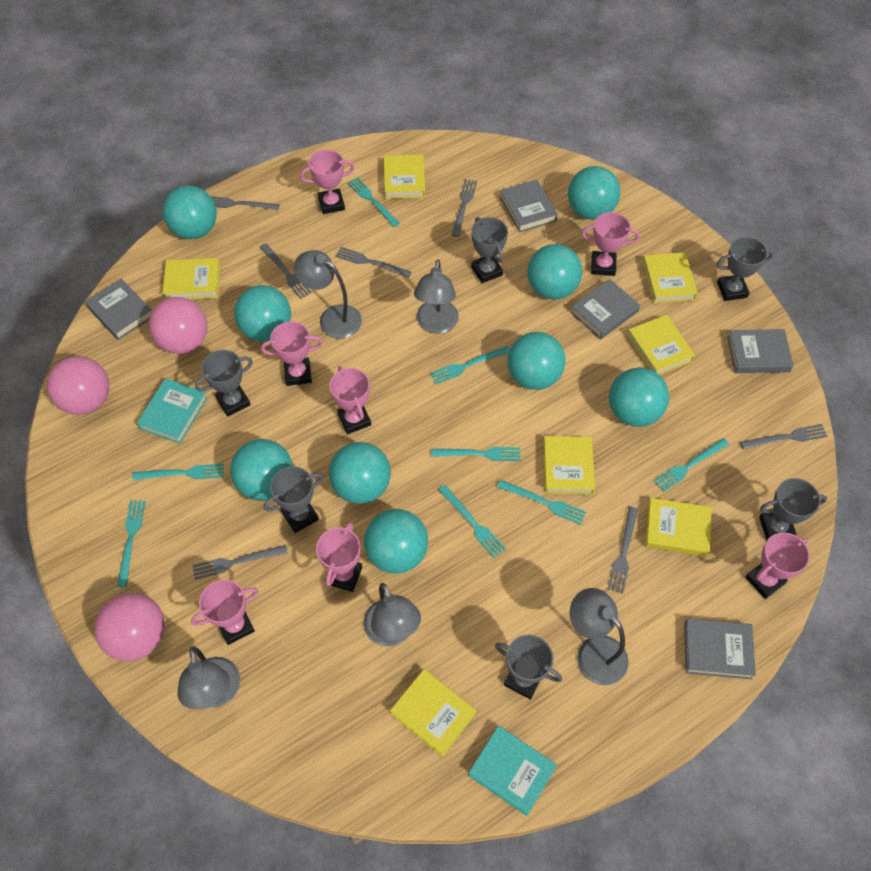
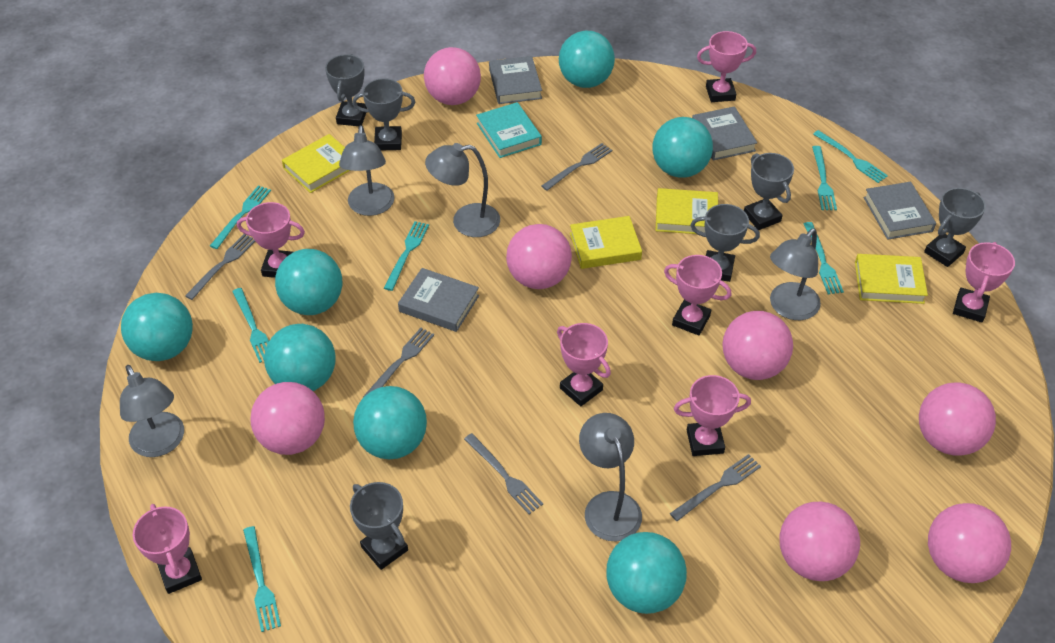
grey book: [85,279,151,340] [500,180,558,233] [570,279,640,340] [684,618,756,679] [727,329,794,373] = 5 -> [398,268,479,332] [489,56,542,104] [692,106,757,160] [864,182,936,240] = 4
grey fork: [192,545,288,580] [211,196,280,210] [260,243,312,299] [335,247,412,278] [452,179,477,237] [607,506,638,594] [740,424,827,450] = 7 -> [185,234,255,300] [363,328,434,398] [464,433,543,514] [541,143,612,191] [670,454,761,521] = 5
pink ball: [47,356,109,415] [94,593,165,662] [149,297,207,354] = 3 -> [251,382,325,455] [424,47,481,105] [506,224,572,289] [723,311,793,380] [780,502,860,581] [919,382,996,456] [928,503,1011,583] = 7
turquoise ball: [162,185,217,239] [230,439,293,501] [234,285,291,342] [329,442,391,504] [364,509,428,574] [507,332,566,390] [527,244,582,300] [568,166,621,220] [609,367,669,427] = 9 -> [121,293,193,361] [264,324,336,391] [275,249,342,315] [353,386,427,459] [559,31,615,88] [606,532,687,614] [652,117,713,178] = 7
turquoise book: [137,378,208,444] [468,726,557,816] = 2 -> [476,102,542,158] = 1
turquoise fork: [117,500,146,587] [132,463,224,480] [348,177,400,227] [430,346,510,384] [431,447,521,461] [438,485,506,558] [497,480,586,525] [654,438,729,492] = 8 -> [210,185,271,249] [232,288,269,363] [243,526,281,632] [384,221,429,291] [803,222,844,294] [812,146,837,210] [813,130,888,183] = 7
yellow book: [162,258,221,299] [384,154,425,199] [390,669,476,757] [543,436,595,495] [627,315,695,375] [642,252,698,304] [645,498,712,556] = 7 -> [282,134,350,193] [570,216,642,269] [656,188,718,234] [855,254,928,304] = 4

